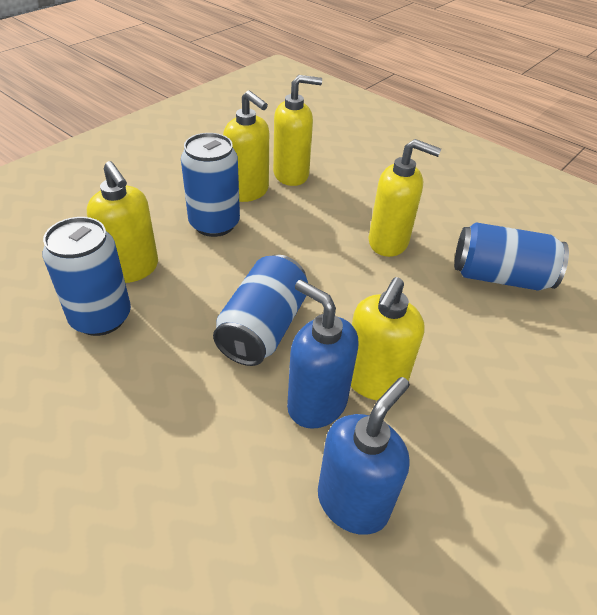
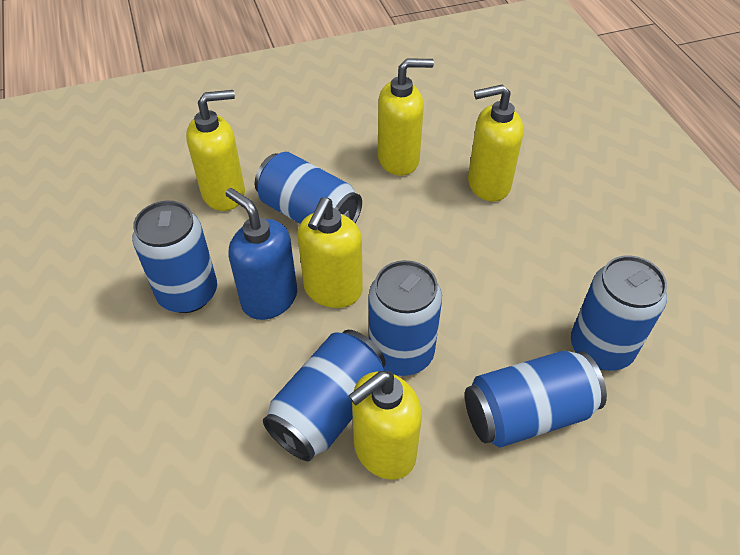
blue can: [42,217,131,336] [181,133,240,237] [213,255,308,366] [454,222,569,291] = 4 -> [132,201,217,313] [255,152,362,224] [263,330,386,461] [369,260,442,376] [465,350,607,447] [571,256,667,371] = 6
blue soap dispenser: [287,280,358,429] [318,377,410,535] = 2 -> [225,188,297,320] = 1

